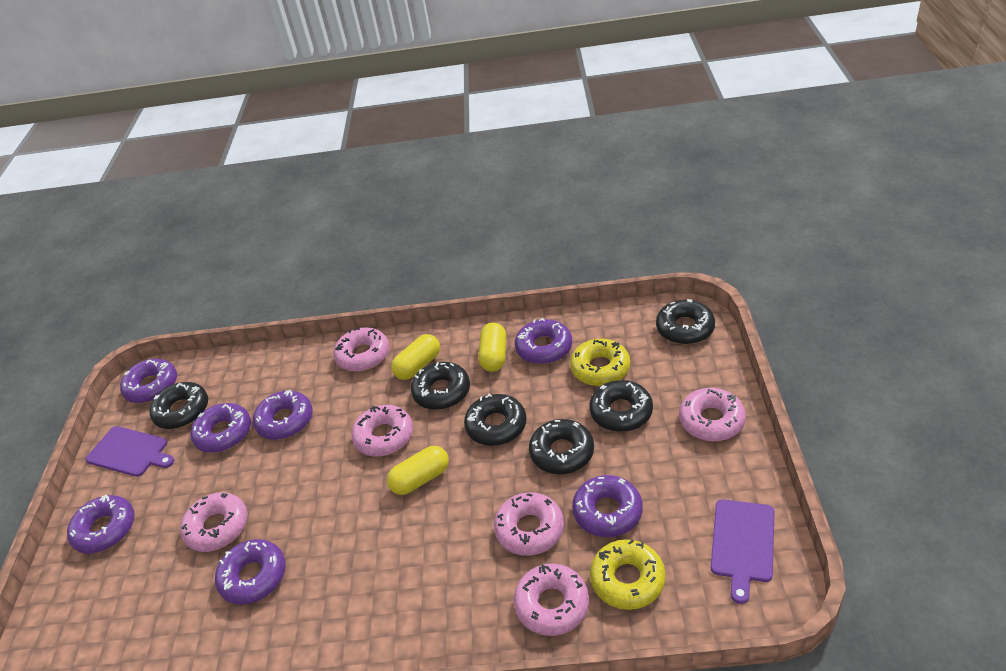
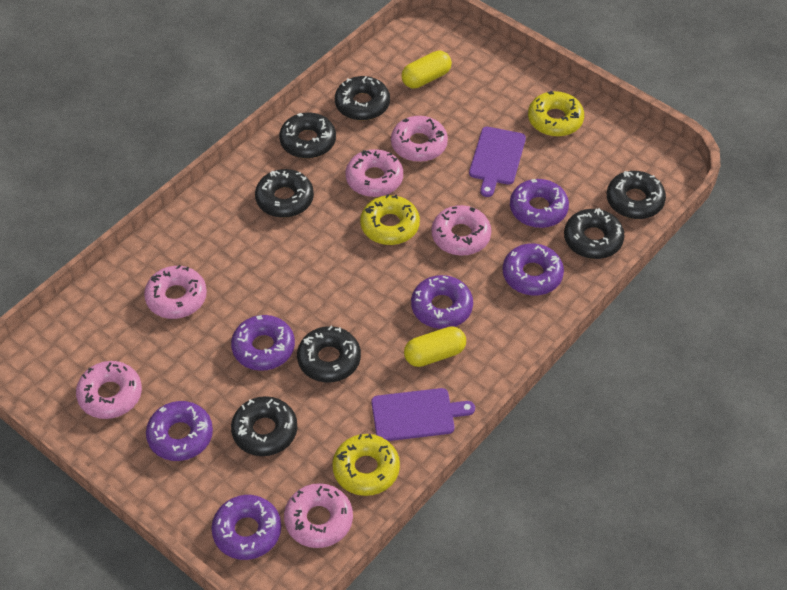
black donut: [150,382,208,429] [411,362,470,410] [464,394,526,446] [529,419,594,474] [589,380,653,432] [656,299,715,344] = 6 -> [231,396,297,456] [255,169,314,218] [279,113,336,159] [297,326,361,382] [335,76,390,120] [564,208,624,259] [607,171,666,219] = 7
purple donut: [67,494,135,554] [120,359,177,403] [191,403,251,453] [215,539,286,605] [253,390,313,440] [515,318,572,364] [572,475,643,537] = 7 -> [146,401,213,461] [211,495,281,560] [231,315,295,371] [411,275,473,329] [503,244,564,295] [510,179,569,228] = 6
yellow capsule: [387,446,449,495] [391,334,440,380] [479,322,506,372] = 3 -> [401,51,452,89] [404,326,466,367] = 2
yellow donut: [570,339,630,386] [590,539,666,610] = 2 -> [332,434,400,496] [360,194,420,245] [528,91,584,137] = 3

